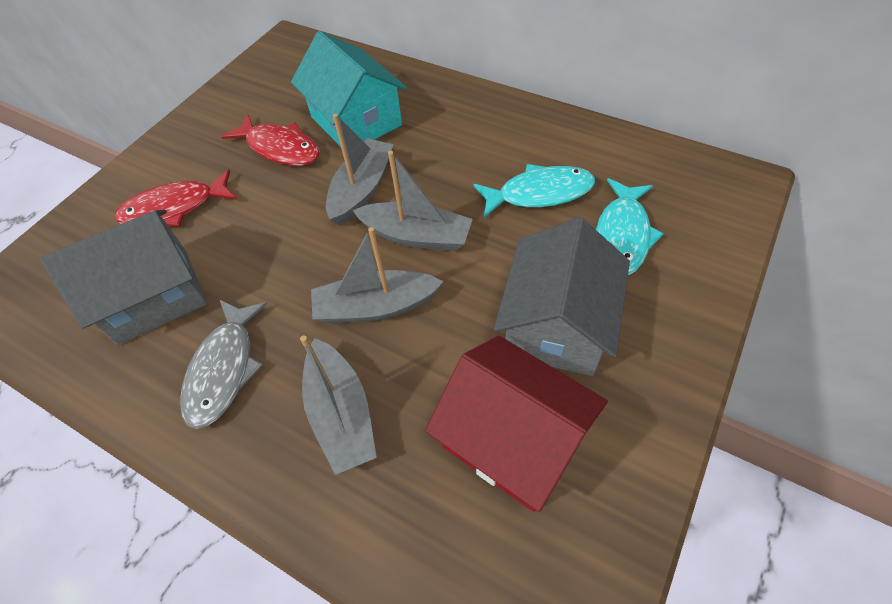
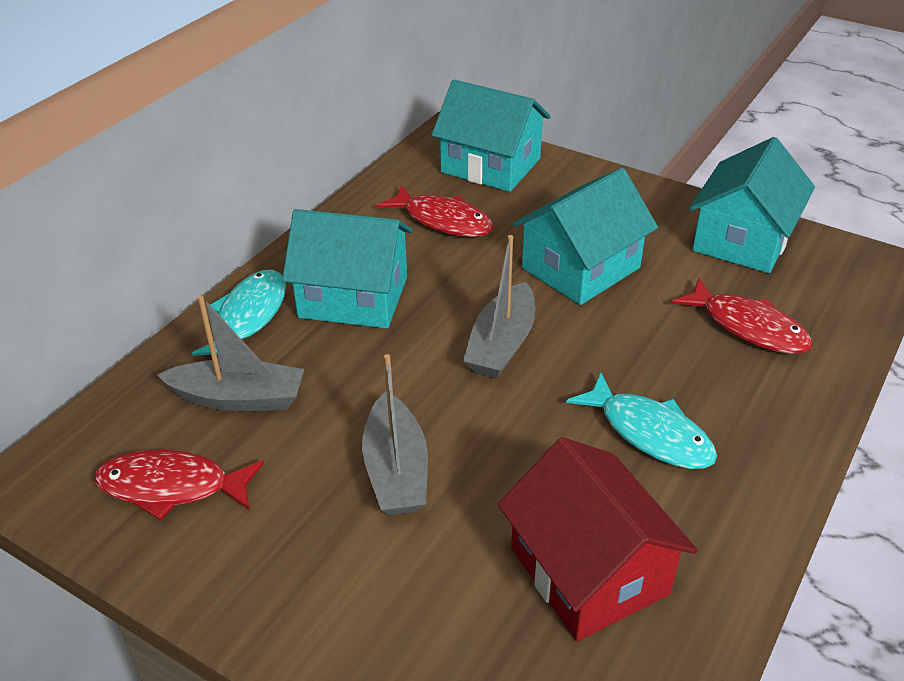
grey boat: [300,335,377,475] [311,227,444,324] [326,114,394,226] [353,151,473,251] = 4 -> [157,295,304,411] [362,354,428,515] [463,235,535,379] = 3
grey fish: [180,299,267,429] = 1 -> none = 0
grey house: [40,209,207,345] [494,217,630,376] = 2 -> none = 0
red fish: [114,170,237,226] [221,114,320,166] = 2 -> [94,450,264,520] [376,185,494,237] [671,278,813,354] = 3
turquoise house: [291,31,407,147] = 1 -> [282,209,413,329] [432,80,550,192] [513,168,658,305] [689,137,815,273] = 4

